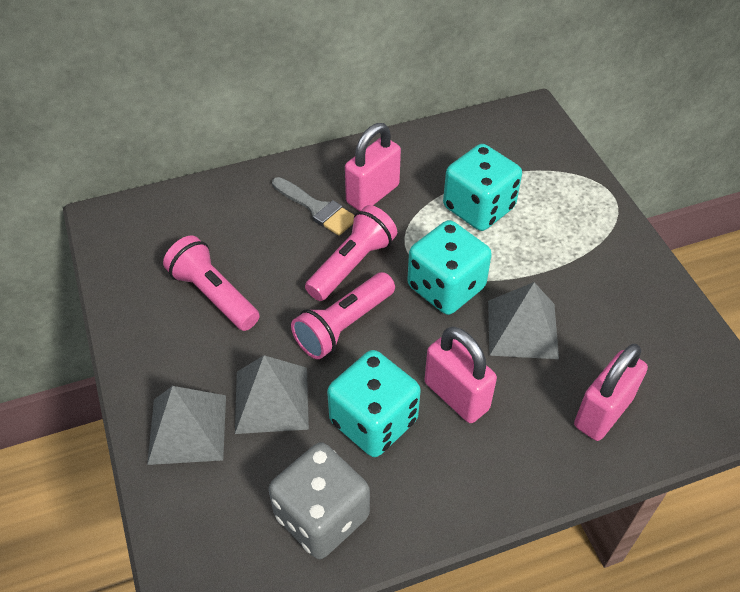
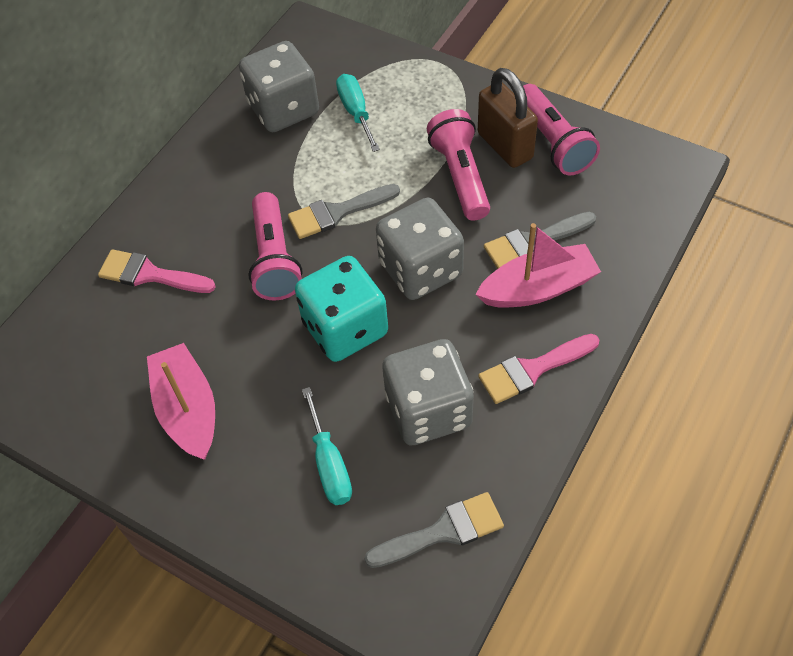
brown padlock: none = 0 -> [478,68,538,168] = 1
grey brush: [272,177,354,236] = 1 -> [288,184,400,239] [365,492,504,568] [484,212,596,269] = 3
grey dice: [269,442,370,559] = 1 -> [239,41,319,132] [376,197,464,300] [382,339,474,445] = 3
grey pyramid: [147,386,226,465] [235,355,309,434] [488,282,559,359] = 3 -> none = 0
pink boat: none = 0 -> [147,343,215,460] [475,223,601,308] = 2
pink brush: none = 0 -> [98,249,216,293] [478,334,600,404] = 2
pink padlock: [345,123,401,211] [424,327,497,423] [574,344,648,441] = 3 -> none = 0
turquoise dice: [327,350,421,457] [407,220,492,315] [443,144,522,231] = 3 -> [295,256,388,362] = 1
turquoise screwdriver: none = 0 -> [302,387,352,505] [336,74,380,152] = 2

